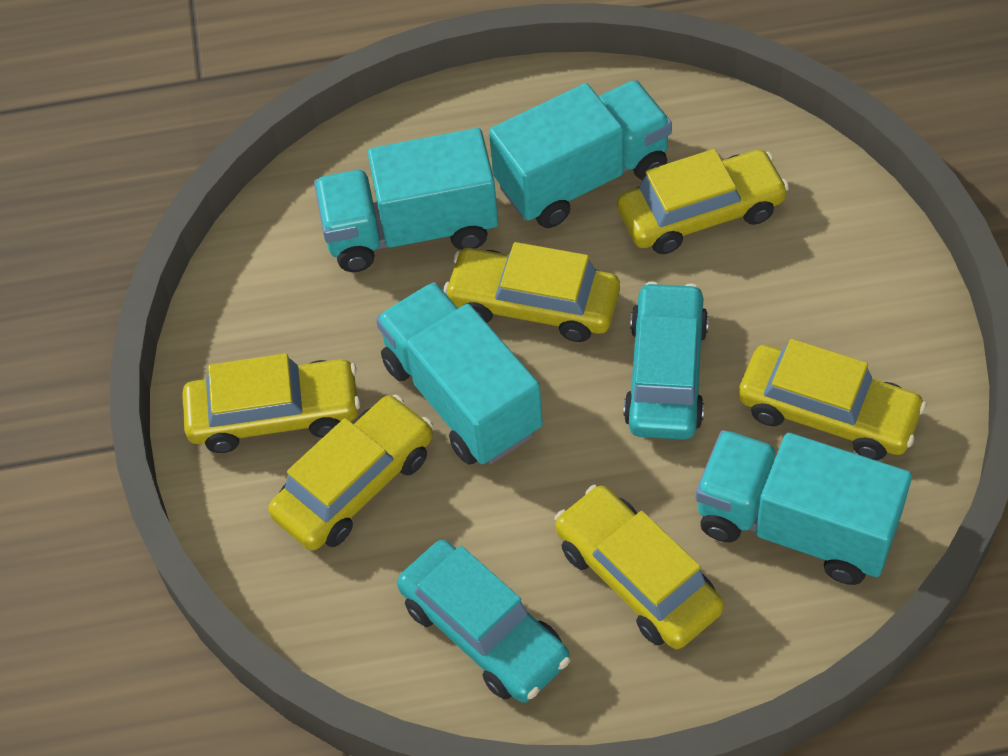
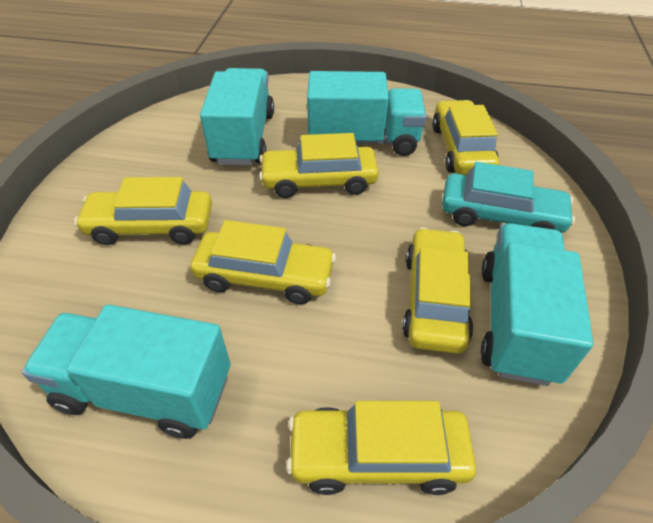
turquoise car: [397,540,571,703] [623,281,709,440] = 2 -> [442,162,575,233] = 1

